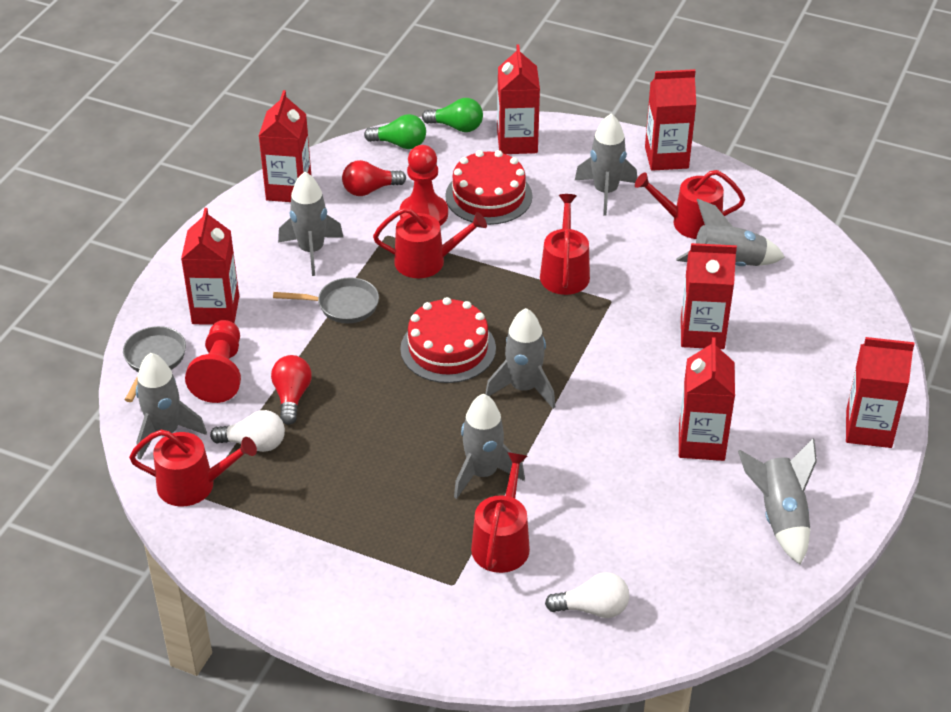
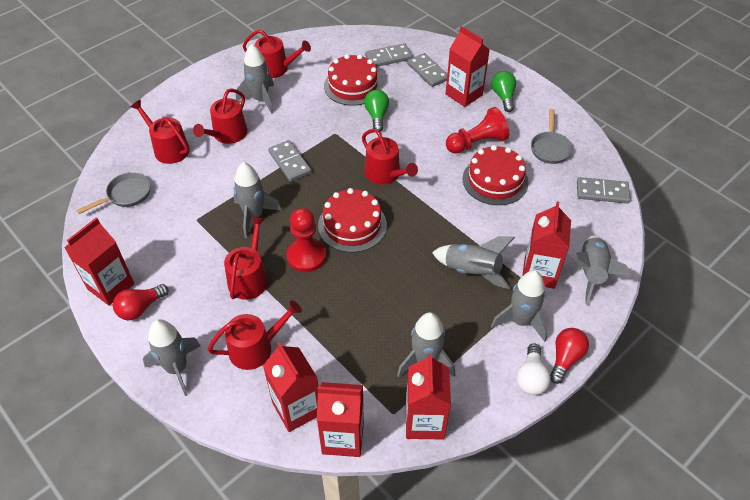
grey domino: none = 0 -> [268,140,311,182] [365,43,412,67] [407,53,447,87] [577,177,631,204] = 4
red cake: [400,297,496,383] [445,150,532,225] = 2 -> [318,188,387,253] [324,54,382,106] [462,145,528,205] = 3
red carton: [181,208,239,325] [259,90,311,202] [497,44,540,154] [645,69,696,171] [679,337,735,461] [681,243,737,349] [846,337,914,448] = 7 -> [64,217,134,306] [263,342,318,432] [317,382,364,457] [406,353,451,439] [446,26,490,107] [522,201,571,289] = 6
red watering can: [129,430,257,507] [373,207,487,278] [471,452,530,573] [540,194,590,295] [635,170,745,239] = 5 -> [130,100,190,164] [193,88,247,144] [207,300,302,370] [224,216,268,300] [243,29,311,78] [362,129,418,185] = 6
white light bulb: [210,410,285,452] [545,572,629,618] = 2 -> [516,343,551,395] = 1

